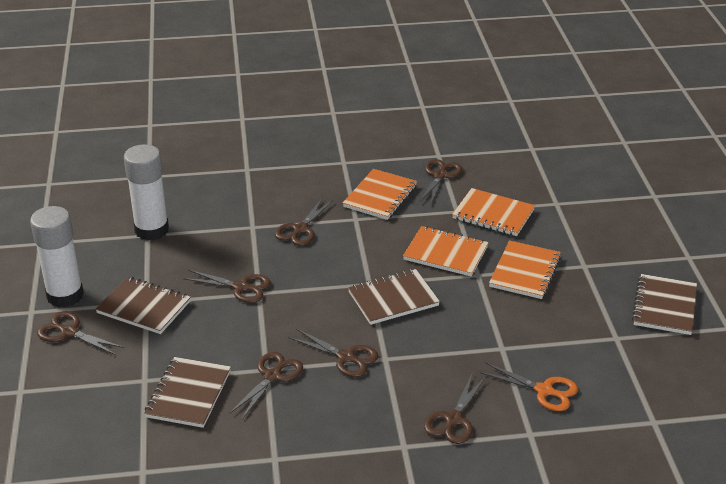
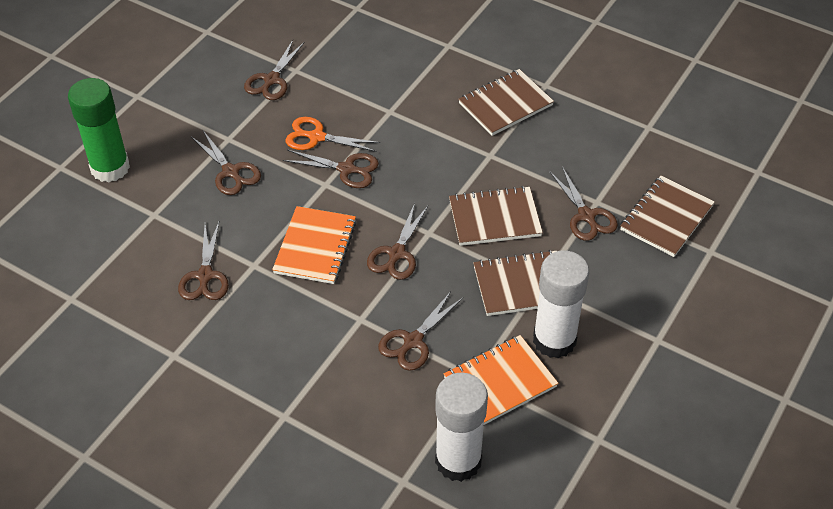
green glue stick: none = 0 -> [68,78,130,183] = 1
orange notebook: [343,169,417,220] [403,226,489,276] [452,188,535,236] [489,240,561,299] = 4 -> [272,206,357,284] [444,335,558,425] = 2

